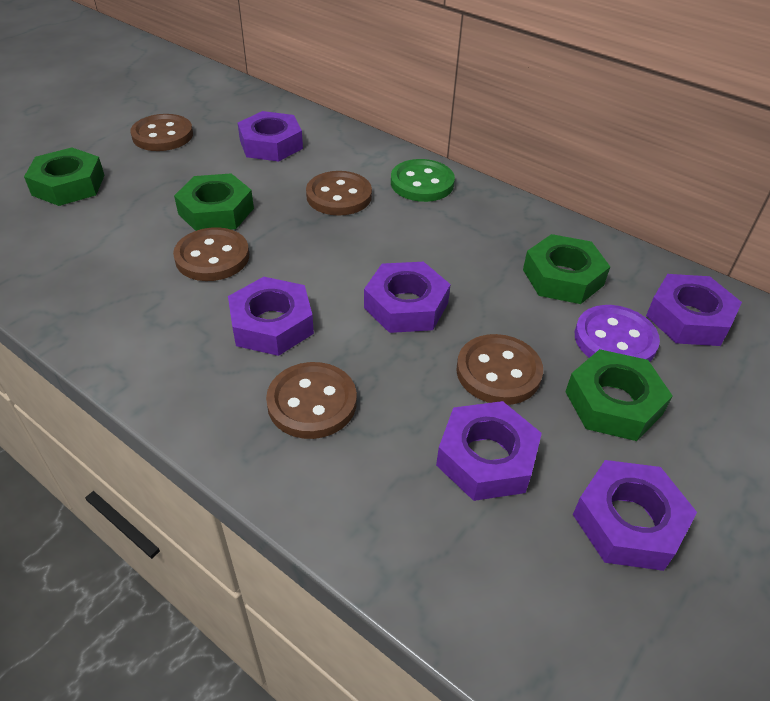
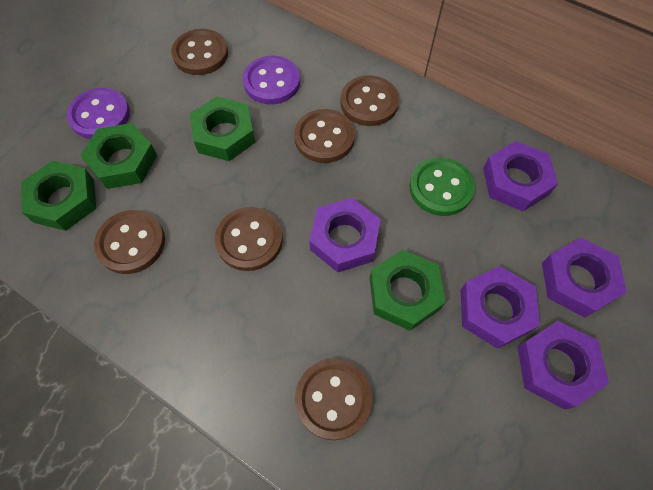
brown button: [130,114,193,151] [173,227,249,281] [266,362,357,439] [306,171,372,216] [456,334,543,405] = 5 -> [94,210,165,274] [171,29,228,75] [215,207,283,271] [294,109,355,163] [295,359,372,440] [340,75,399,126] = 6
purple button: [575,305,660,362] = 1 -> [67,88,130,139] [243,56,300,104] = 2
purple nut: [228,277,314,356] [238,111,303,162] [364,262,451,333] [436,401,542,501] [573,460,697,571] [646,274,742,346] = 6 -> [309,198,381,272] [461,266,540,349] [483,141,558,211] [517,321,609,410] [542,238,627,318] = 5

